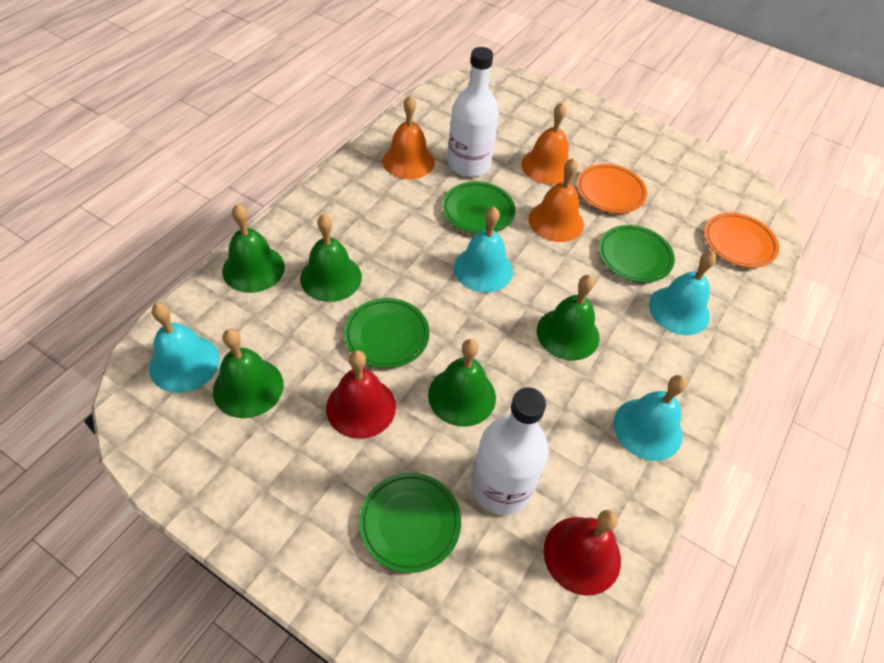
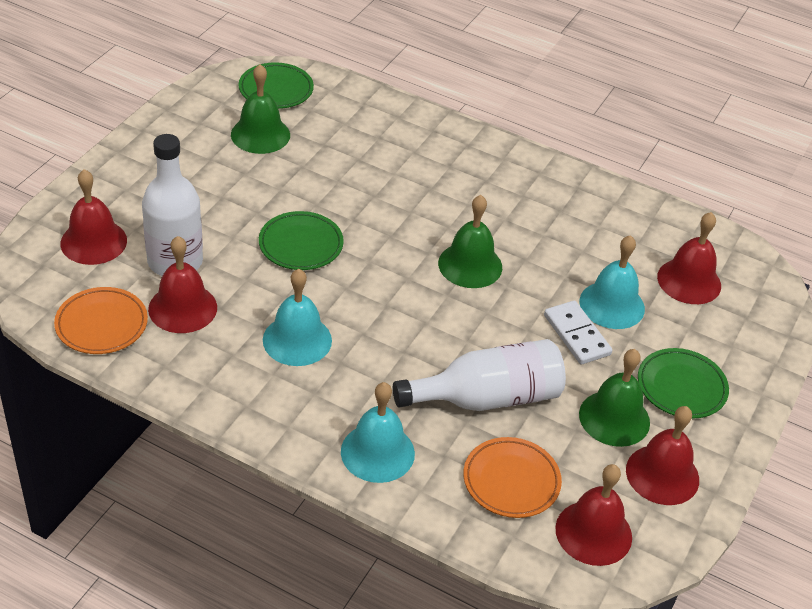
green bell: [213,329,283,418] [222,204,285,293] [300,214,362,302] [428,339,496,427] [537,275,600,361] = 5 -> [231,64,290,154] [438,195,502,288] [579,349,650,447] = 3
green plate: [344,298,430,368] [359,473,461,573] [442,182,515,234] [599,225,675,283] = 4 -> [238,62,314,109] [259,211,344,270] [638,348,729,419] = 3
orange bell: [382,96,435,179] [521,102,569,185] [528,158,584,242] = 3 -> none = 0
red bell: [326,350,396,439] [543,510,621,596] = 2 -> [60,169,127,265] [148,236,217,333] [556,464,632,566] [626,406,699,505] [657,212,721,304] = 5
turquoise bell: [149,303,220,393] [454,207,513,292] [614,375,687,461] [649,251,717,335] = 4 -> [263,269,332,366] [341,382,415,483] [579,235,645,329] = 3
white domino: none = 0 -> [544,300,612,365] = 1

